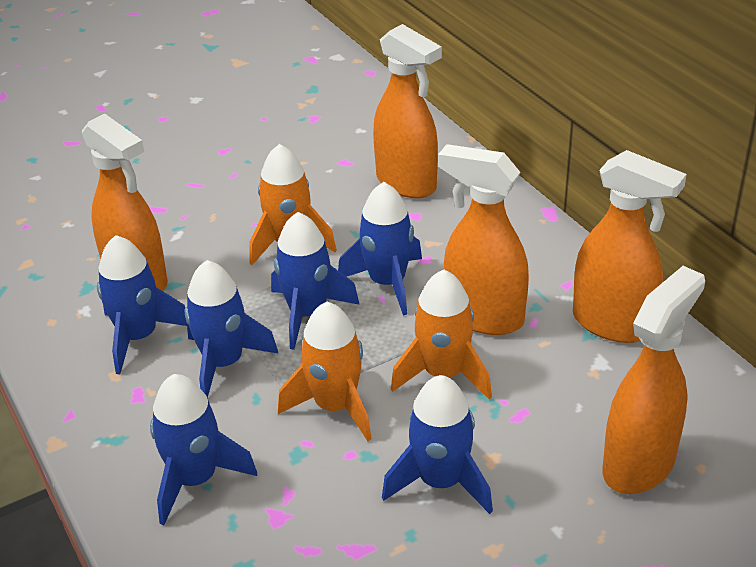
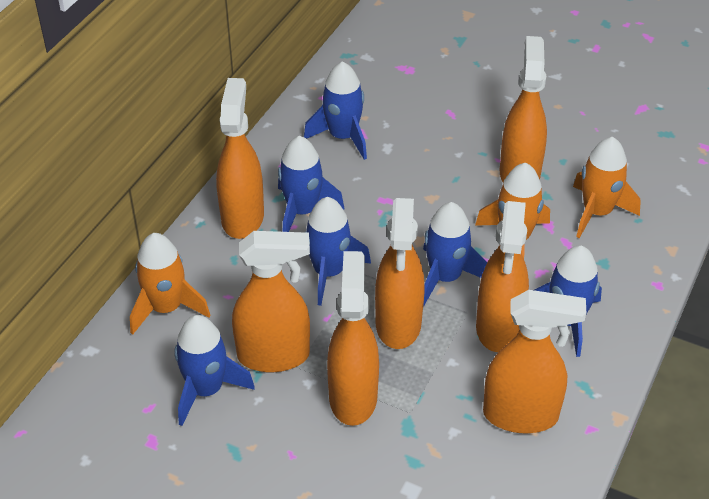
orange spray bottle: [82,114,168,291] [373,24,442,198] [438,144,529,335] [573,150,687,343] [602,266,705,494] = 5 -> [216,78,264,239] [232,231,310,372] [327,251,379,426] [375,198,425,349] [476,201,529,352] [483,290,586,433] [500,36,547,183] = 7

